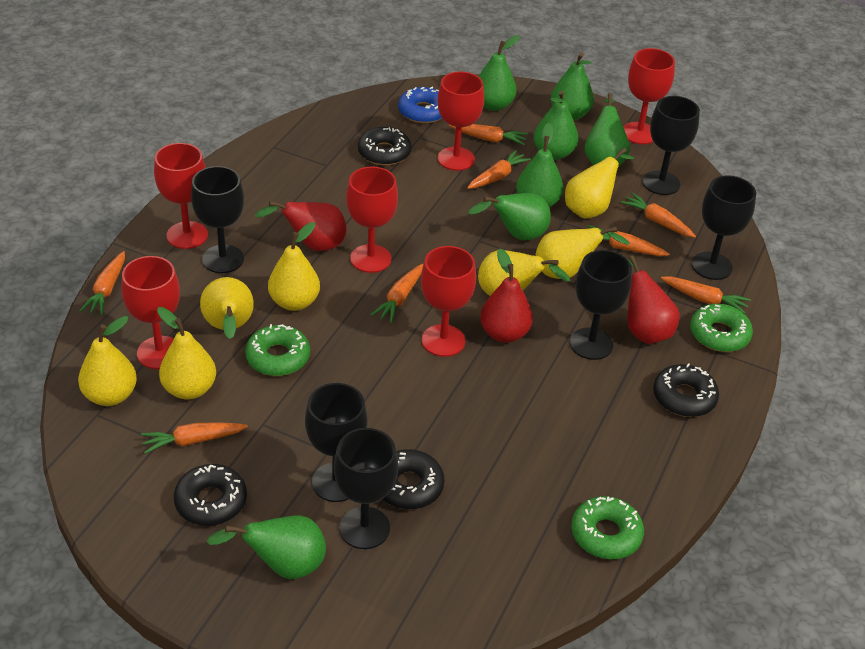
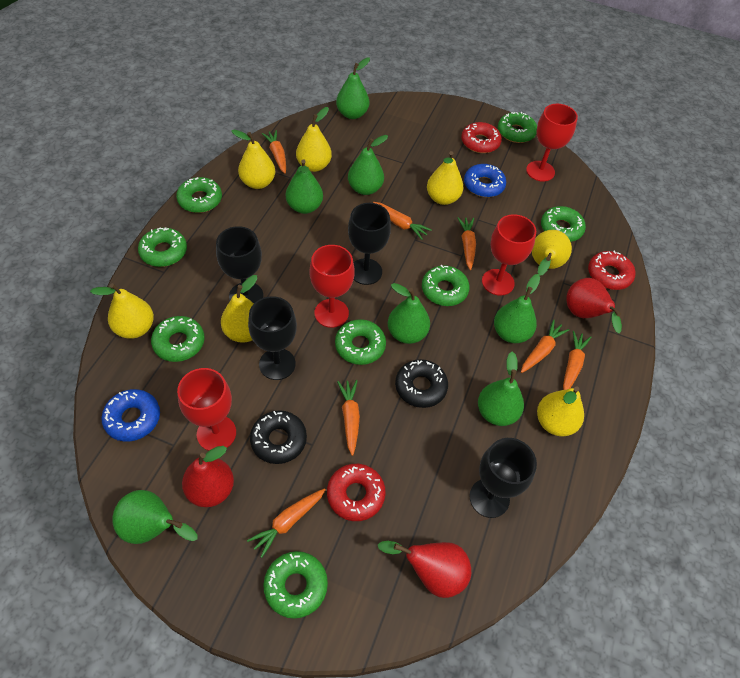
black donut: [174,464,247,526] [358,127,411,166] [383,449,444,509] [653,363,719,417] = 4 -> [250,410,307,464] [395,359,448,408] = 2
black goblet: [191,166,244,273] [305,383,367,502] [334,428,398,549] [570,250,632,360] [642,96,700,195] [692,175,756,280] = 6 -> [216,226,263,303] [248,296,297,380] [348,203,391,285] [469,438,537,518] = 4
blue donut: [398,87,442,123] = 1 -> [101,389,160,442] [464,164,506,197] = 2
green donut: [245,324,310,376] [571,496,644,559] [690,304,753,352] = 3 -> [138,227,187,267] [151,316,205,362] [176,177,222,213] [263,551,328,619] [335,319,386,365] [422,265,470,306] [498,112,537,143] [541,206,586,242] = 8
orange carrot: [80,251,125,315] [141,422,248,454] [371,264,423,323] [449,124,528,145] [467,150,531,189] [587,225,670,256] [620,193,696,238] [661,277,751,314] = 8 -> [247,488,326,558] [261,130,286,174] [337,380,360,456] [373,202,432,240] [457,217,476,270] [521,320,570,373] [563,331,591,390] = 7
red donut: none = 0 -> [327,464,386,521] [461,122,502,153] [588,250,635,290] = 3
red goblet: [121,256,180,369] [154,143,208,249] [346,166,398,273] [421,246,476,357] [438,72,484,171] [623,48,675,144] = 6 -> [177,368,236,451] [310,245,355,328] [482,214,536,296] [526,104,578,182] = 4

